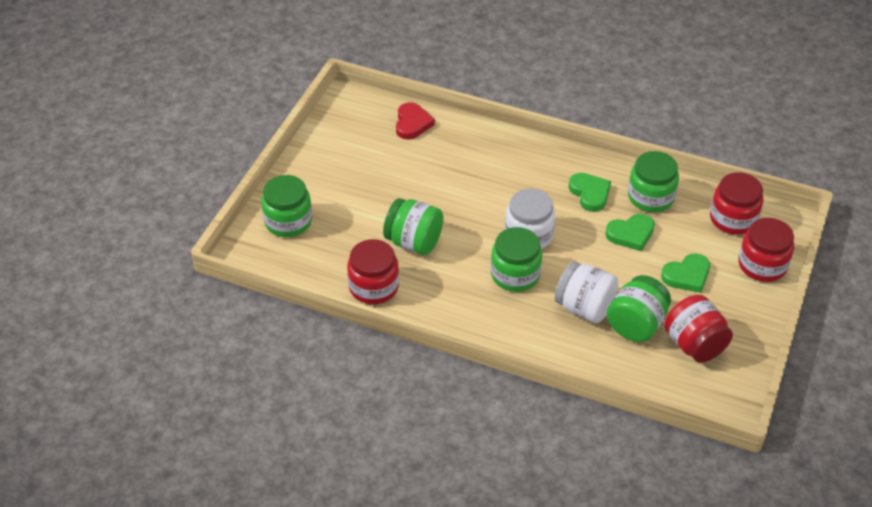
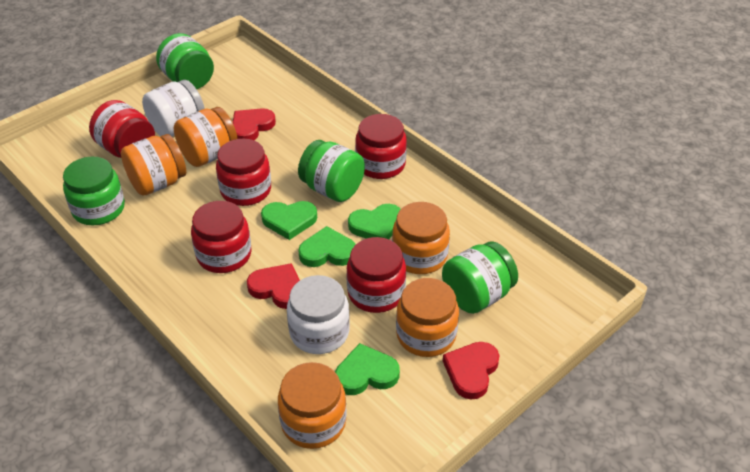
green heart: [568,173,611,212] [605,214,655,251] [661,253,710,293] = 3 -> [261,201,317,240] [298,226,356,267] [335,343,400,395] [348,204,401,239] = 4
green jar: [261,175,312,237] [383,198,443,255] [491,227,542,292] [607,275,671,342] [628,151,679,212] = 5 -> [63,157,125,225] [156,33,214,89] [298,140,365,202] [442,241,518,314] = 4
orange jar: none = 0 -> [121,134,186,196] [174,107,238,167] [278,362,347,449] [392,202,450,274] [396,278,459,357] = 5
red heart: [396,102,435,140] = 1 -> [232,108,276,140] [247,263,300,309] [443,342,500,400] = 3
red jar: [347,239,399,304] [664,295,733,363] [710,172,763,235] [738,218,794,282] = 4 -> [89,100,155,158] [191,201,251,273] [216,138,271,206] [346,237,406,313] [355,114,407,179] = 5

